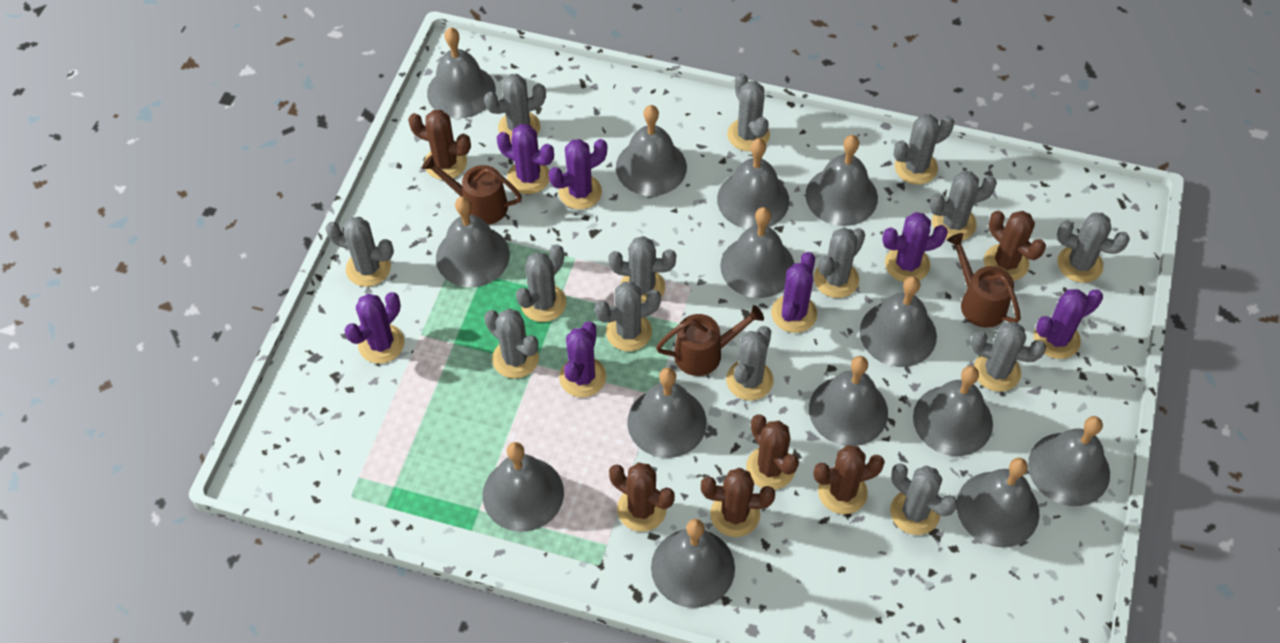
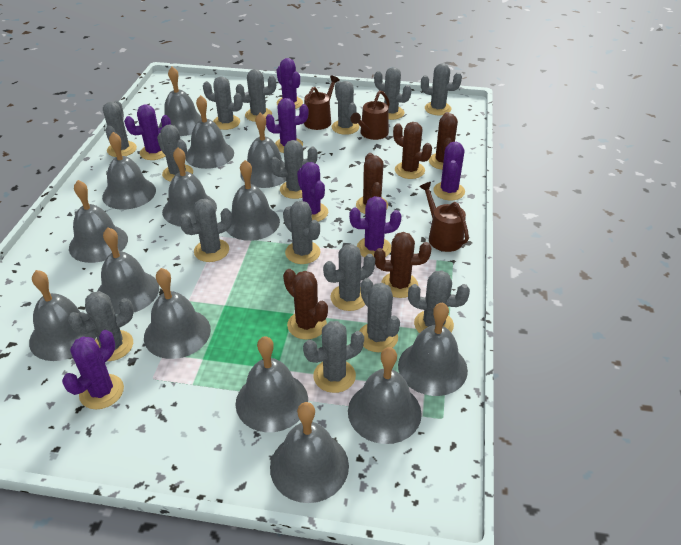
brown cactus: [408,110,471,180] [609,463,675,532] [701,468,775,537] [746,414,799,490] [813,445,885,514] [984,211,1046,281] = 6 -> [283,269,328,340] [356,153,388,214] [374,232,431,298] [393,122,432,179] [429,112,458,170] = 5
grey cactus: [325,217,394,287] [484,74,546,143] [484,309,539,379] [516,244,566,322] [595,282,661,351] [608,236,676,303] [726,326,773,401] [727,73,770,151] [814,227,865,298] [890,463,958,535] [894,114,954,185] [929,171,997,241] [971,322,1046,392] [1057,213,1130,283] = 14 -> [68,291,134,361] [103,101,137,157] [157,124,193,182] [179,199,232,262] [203,76,243,130] [236,69,276,122] [270,140,318,199] [283,200,320,264] [303,321,364,393] [323,244,375,311] [332,81,359,135] [360,278,400,352] [374,67,412,120] [408,270,470,333] [421,63,462,115] = 15

